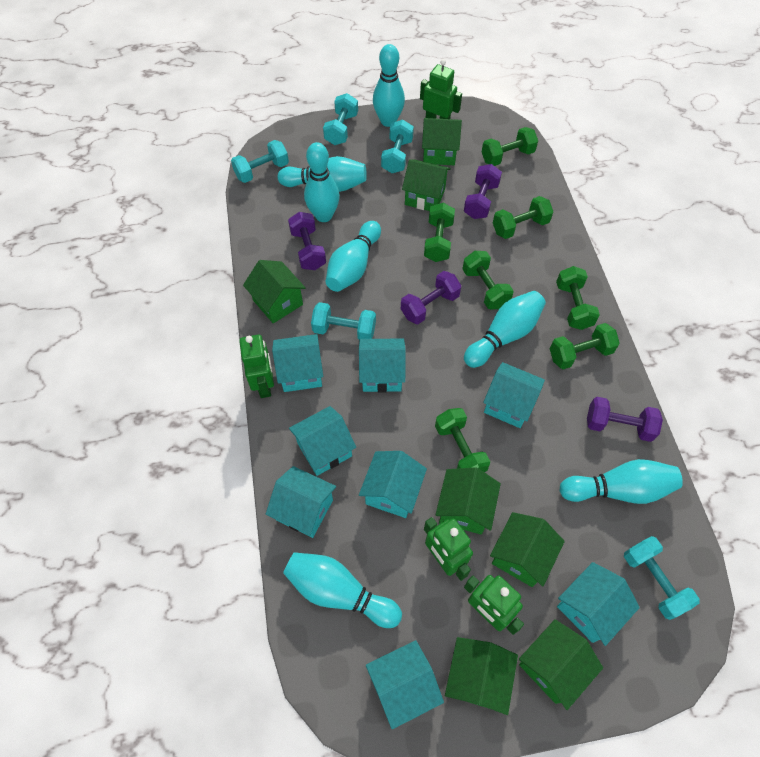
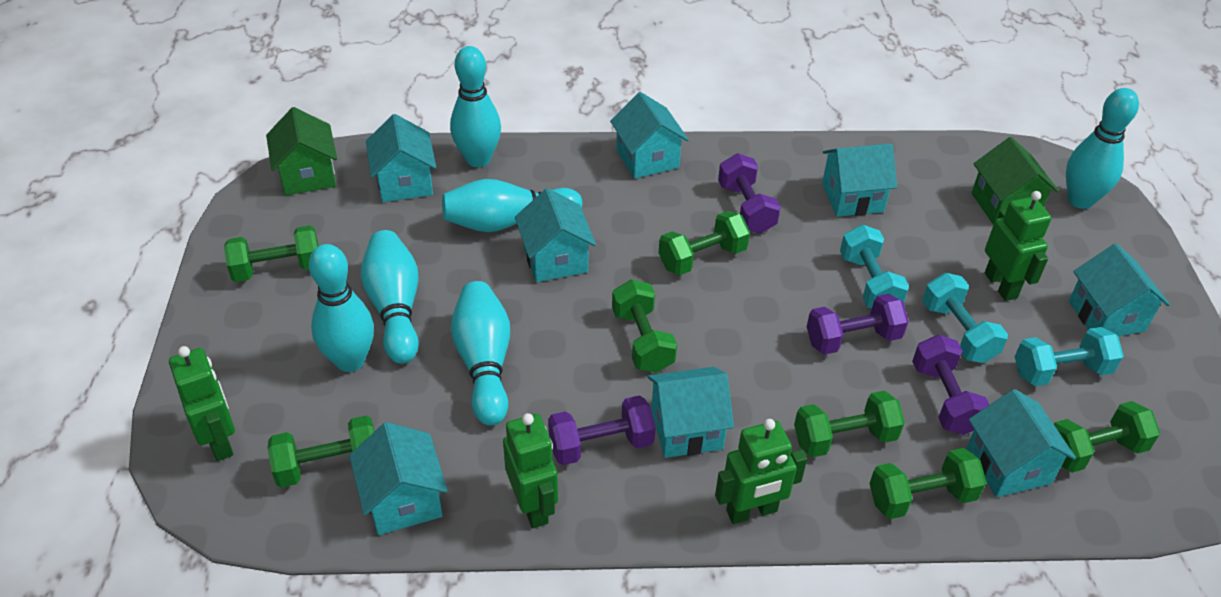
green house: [243,260,306,323] [402,159,451,211] [422,118,462,165] [436,467,501,535] [445,637,518,715] [490,512,565,587] [519,619,603,710] = 7 -> [266,107,337,195] [972,137,1059,225] = 2
turquoise bowling pin: [278,156,367,192] [283,552,402,628] [304,142,340,222] [326,221,381,292] [373,44,405,127] [464,291,546,368] [559,459,683,504] = 7 -> [309,244,374,372] [361,230,419,364] [442,179,582,232] [450,46,501,167] [451,281,510,426] [1066,88,1139,209] = 6
turquoise dumbbell: [231,140,289,183] [311,302,376,340] [323,93,358,145] [381,120,414,173] [624,536,700,620] = 5 -> [840,225,909,309] [922,273,1008,363] [1015,327,1124,386] = 3

